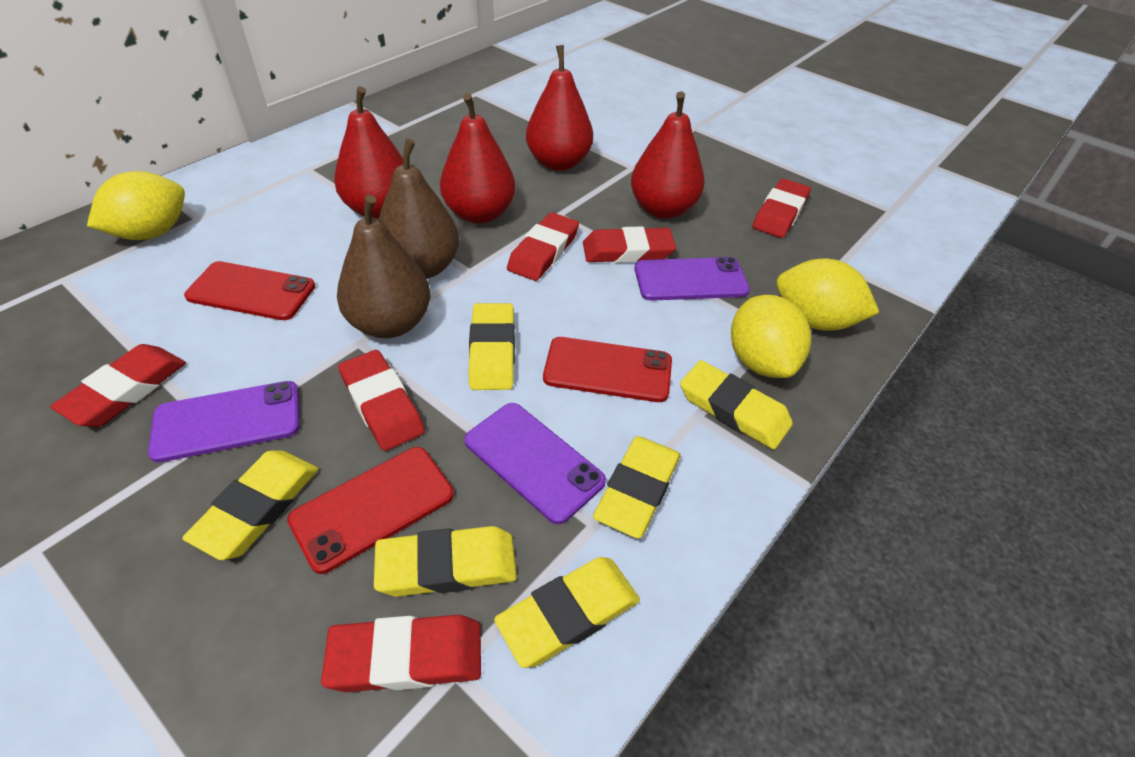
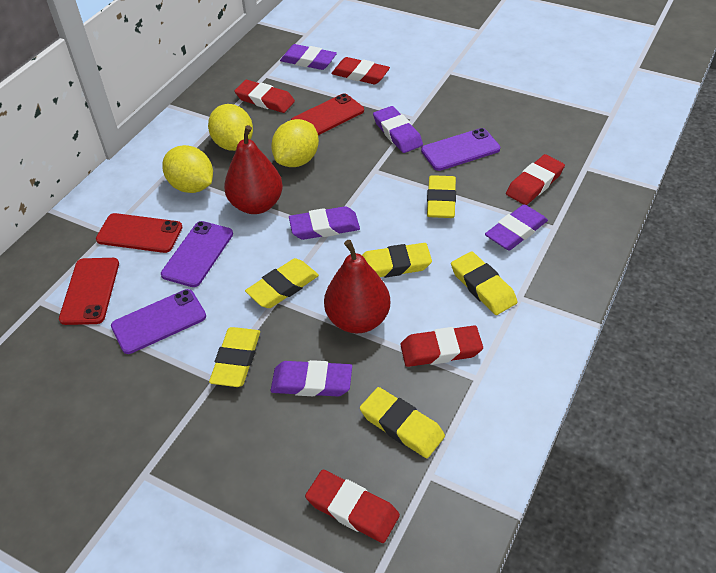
brown pear: [337,195,430,338] [379,139,459,279] = 2 -> none = 0
purple eraser: none = 0 -> [270,360,352,396] [280,44,337,70] [289,206,360,240] [373,106,423,153] [485,204,548,250] = 5
red eraser: [50,344,186,427] [321,615,481,692] [338,350,425,451] [507,212,579,281] [583,226,676,263] [752,178,811,238] = 6 -> [234,80,295,113] [305,470,400,543] [331,57,390,84] [401,325,483,367] [506,154,565,205] = 5
red pear: [334,86,403,219] [440,93,516,224] [526,45,593,171] [631,91,705,219] = 4 -> [224,125,283,214] [324,240,390,333] = 2

